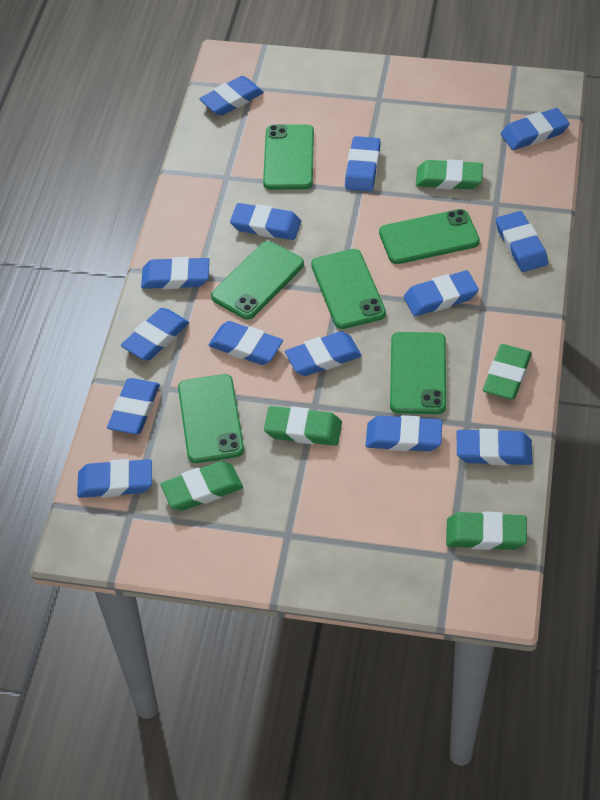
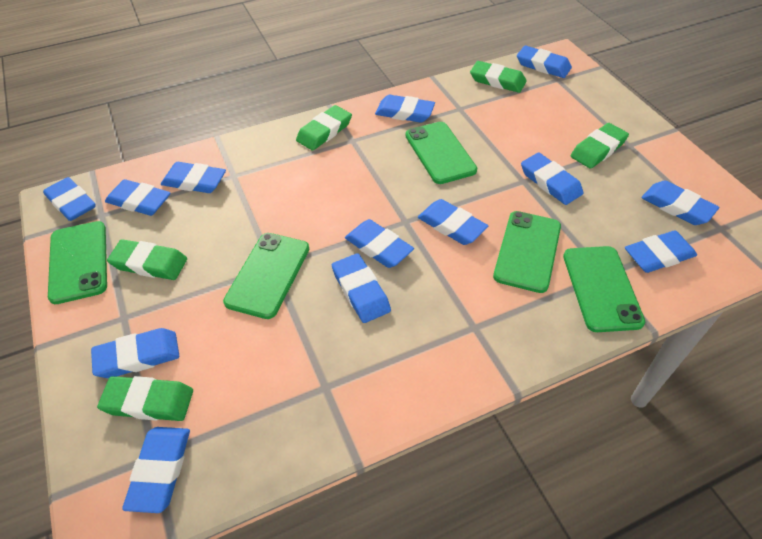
blue eraser: [77,459,152,498] [107,378,160,434] [121,308,189,360] [141,257,209,289] [199,76,264,116] [208,321,283,365] [230,203,301,240] [285,331,362,376] [345,136,381,191] [366,415,442,451] [404,270,479,316] [457,429,533,466] [496,211,548,272] [501,108,570,150] = 14 -> [43,177,96,221] [91,328,179,378] [105,179,170,216] [122,427,190,513] [161,162,226,193] [332,253,391,323] [345,219,414,268] [375,95,435,123] [418,199,488,245] [517,46,572,78] [521,153,583,205] [625,230,697,273] [641,181,719,225] = 13
green phone: [178,374,244,463] [211,241,304,320] [263,124,314,190] [311,249,386,329] [379,209,480,264] [390,332,446,414] = 6 -> [48,221,107,304] [223,233,309,319] [405,122,477,184] [493,211,561,293] [563,246,645,332] = 5

